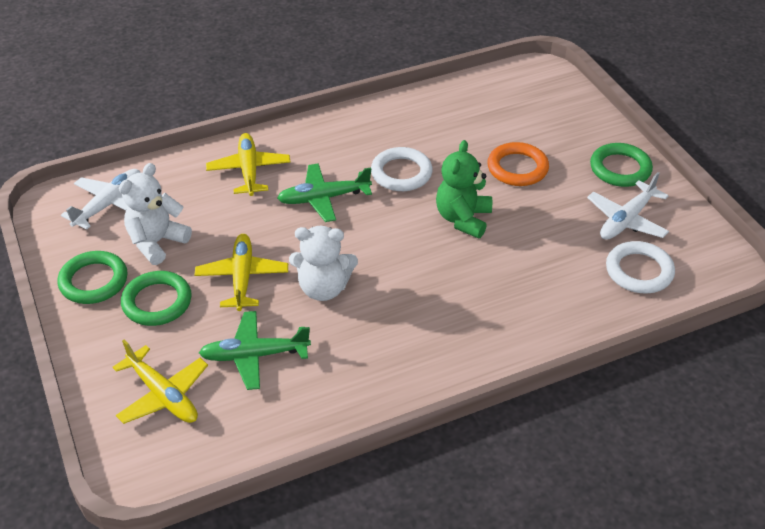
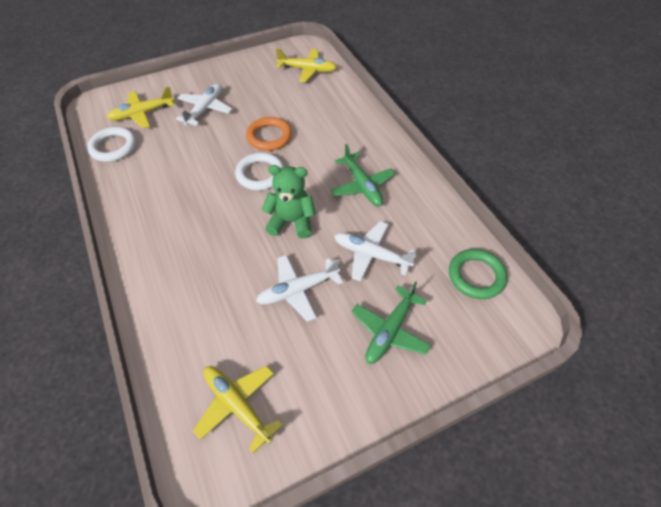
green ring: [58,251,128,304] [121,271,192,326] [590,143,653,187] = 3 -> [449,249,507,299] = 1
white plane: [61,169,140,230] [587,172,669,240] = 2 -> [176,84,233,126] [256,255,343,322] [334,221,417,282] = 3
white teddy bear: [119,163,192,265] [289,226,358,301] = 2 -> none = 0

